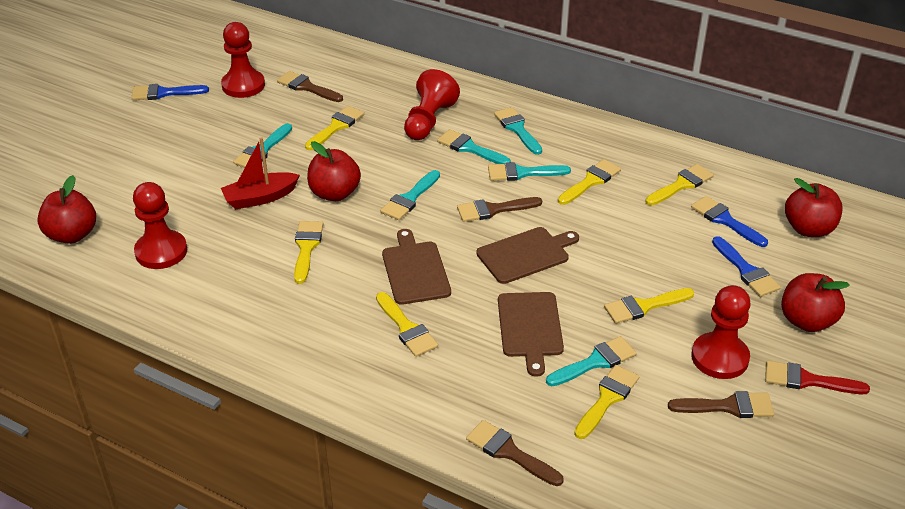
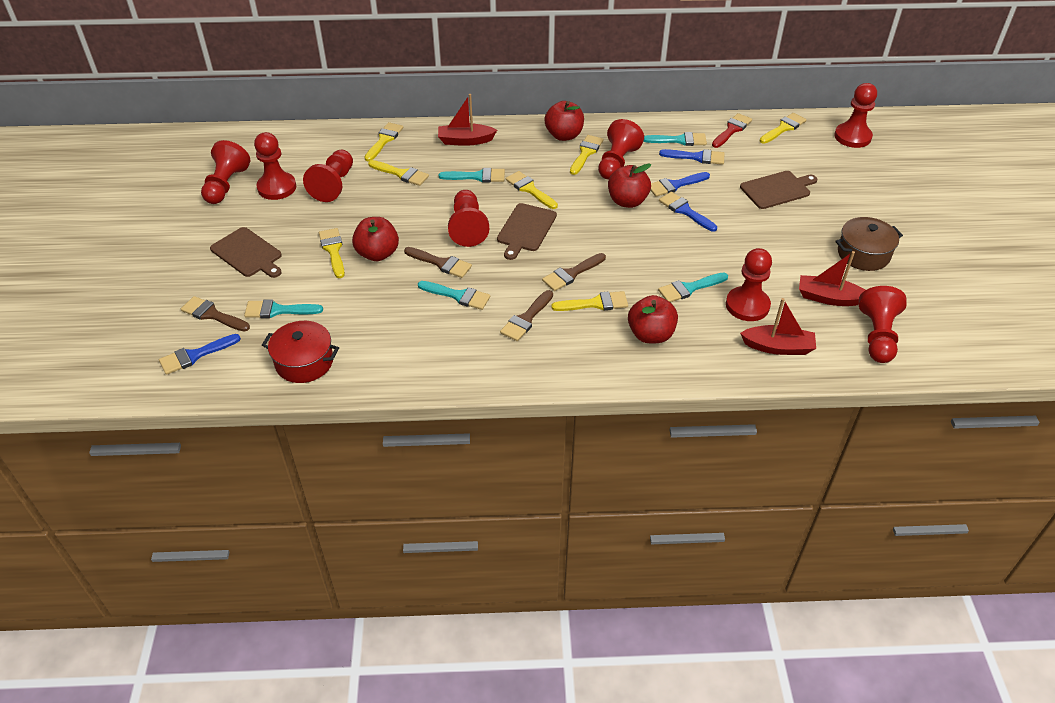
blue brush: [132,84,209,100] [691,196,768,247] [712,236,781,297] = 3 -> [159,334,241,375] [650,172,710,197] [659,149,725,165] [659,192,717,232] = 4
brown pot: none = 0 -> [835,217,903,271] = 1
red boat: [221,137,300,210] = 1 -> [438,94,497,146] [740,298,816,355] [799,251,865,306] = 3
red pawn: [133,182,187,269] [221,22,265,98] [404,69,460,140] [691,285,751,379] = 4 -> [201,140,250,204] [254,132,296,200] [303,150,353,202] [448,190,489,247] [598,119,644,180] [726,248,772,321] [834,83,877,148] [859,286,907,363] = 8
red pot: none = 0 -> [262,321,339,383] = 1
turquoise brush: [233,123,292,168] [380,170,440,220] [437,129,511,164] [488,162,571,181] [494,107,542,155] [546,336,637,386] = 6 -> [244,299,323,318] [418,281,490,310] [439,168,505,183] [644,132,707,146] [658,273,728,302] = 5

